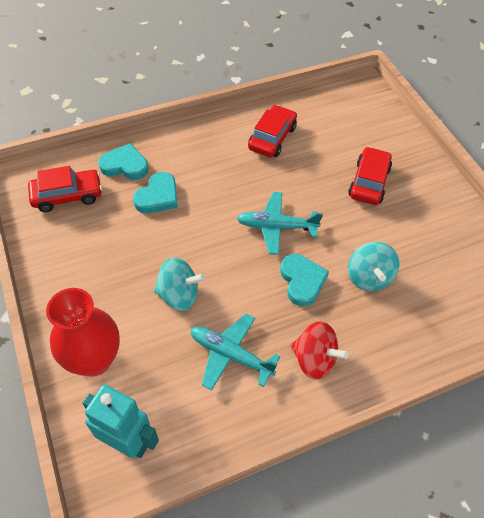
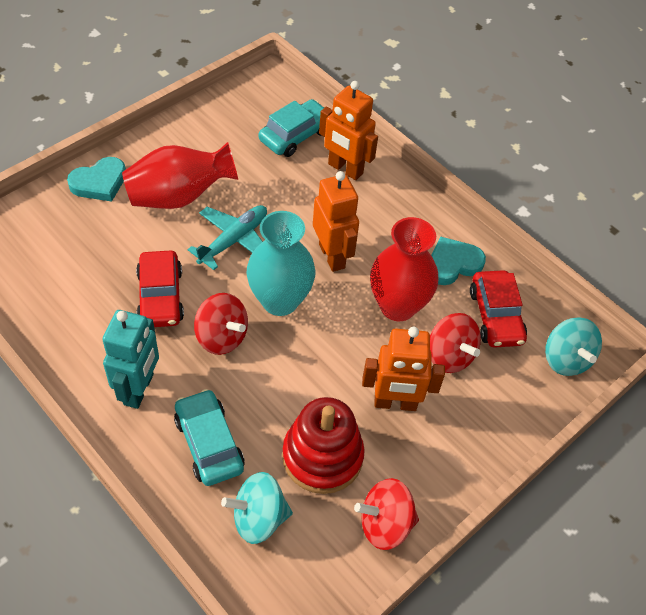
orange robot: none = 0 -> [313,171,359,272] [319,81,378,180] [362,327,445,411] = 3
red car: [28,166,102,212] [248,105,297,157] [348,147,392,205] = 3 -> [136,251,184,327] [470,270,527,348] = 2
red spinning top: [291,321,349,379] = 1 -> [194,293,248,355] [354,478,419,550] [430,313,481,373] = 3
red stacking toy: none = 0 -> [282,397,365,494] = 1
red vase: [46,288,120,376] = 1 -> [122,142,238,209] [370,217,438,321] = 2
turquoise car: none = 0 -> [174,389,245,486] [259,99,324,157] = 2
turquoise heart: [98,143,149,180] [133,172,178,213] [280,254,329,306] = 3 -> [67,157,126,202] [431,236,486,285] = 2
turquoise plane: [190,313,280,391] [237,192,323,255] = 2 -> [188,205,267,270] = 1
turquoise vase: none = 0 -> [246,211,315,316] = 1

